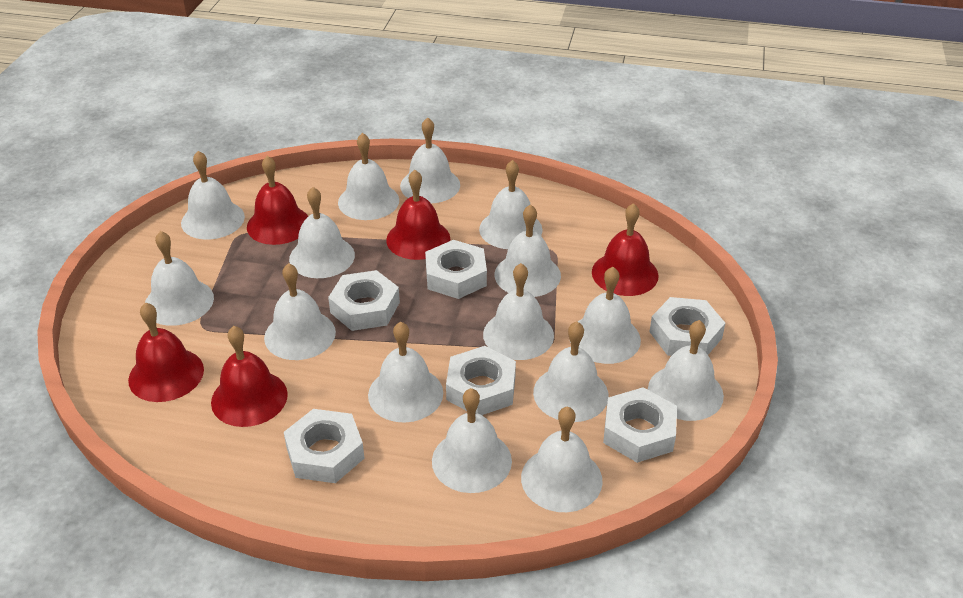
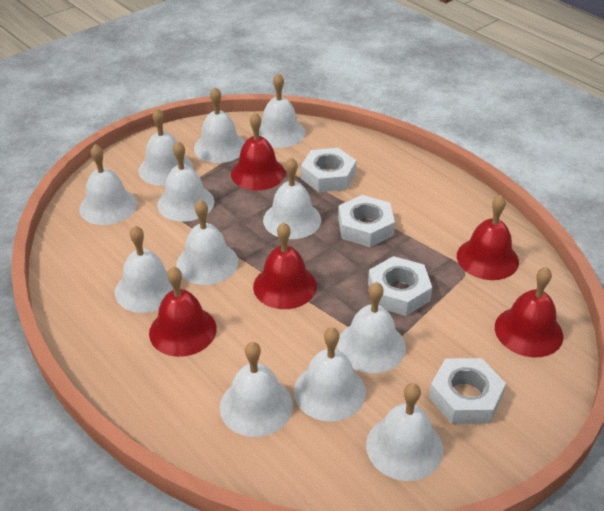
white bell: [145,231,214,326] [181,151,245,240] [264,263,336,360] [289,187,355,278] [338,133,399,220] [368,322,443,423] [400,117,460,203] [432,388,512,493] [479,160,543,249] [483,263,554,360] [495,204,561,297] [521,407,603,512] [533,321,608,422] [570,267,641,364] [648,320,724,421] = 15 -> [79,144,137,225] [115,226,173,313] [139,108,193,186] [157,141,214,222] [177,199,238,285] [194,87,245,163] [220,342,293,437] [259,73,305,148] [263,157,321,239] [294,327,366,422] [337,282,406,373] [366,383,443,481] = 12
white nut: [284,409,364,483] [328,270,400,331] [425,240,487,299] [446,346,516,415] [603,387,677,463] [650,297,725,356] = 6 -> [301,148,356,192] [338,195,395,247] [368,256,432,316] [429,358,506,424] = 4

